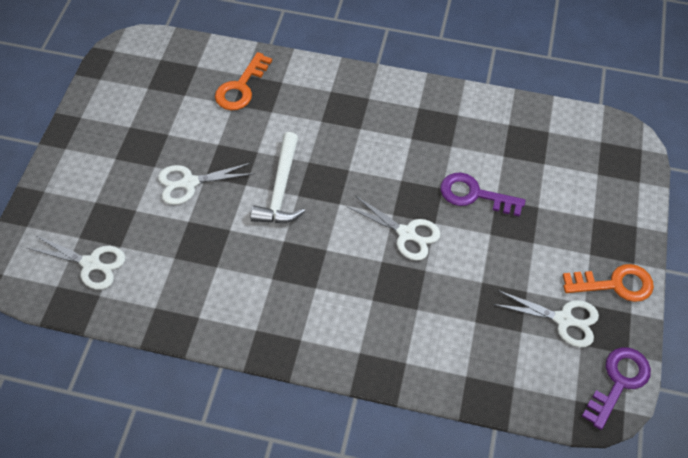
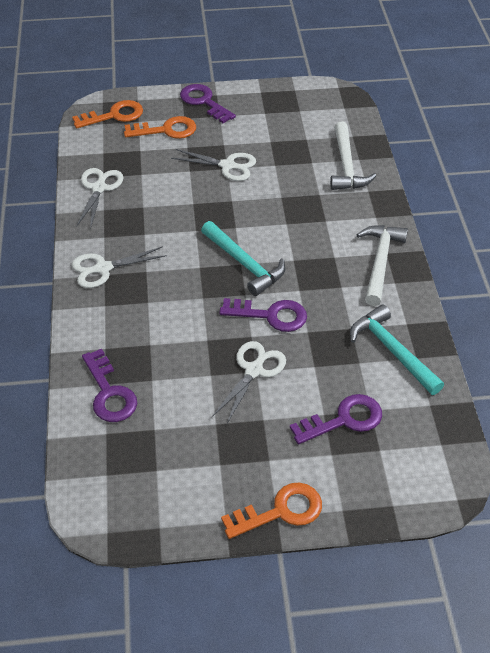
orange key: [215,52,272,110] [563,264,654,302] = 2 -> [72,100,143,128] [124,116,196,139] [221,483,322,539] = 3
purple key: [440,173,525,217] [582,347,651,430] = 2 -> [82,349,137,422] [180,84,236,123] [219,298,307,332] [290,394,382,444] = 4
turquoise hammer: none = 0 -> [201,221,285,296] [350,304,444,395] = 2
white hammer: [250,132,306,223] = 1 -> [330,122,376,190] [356,225,408,306] = 2

